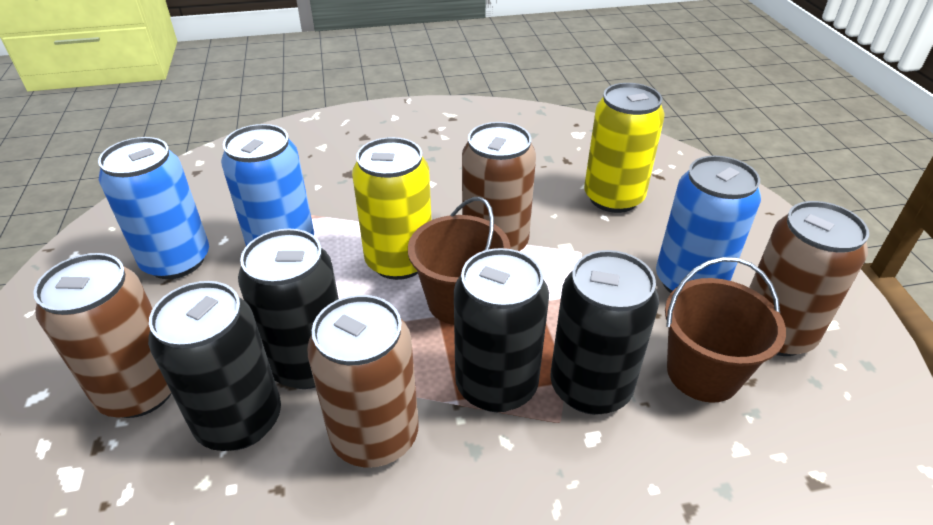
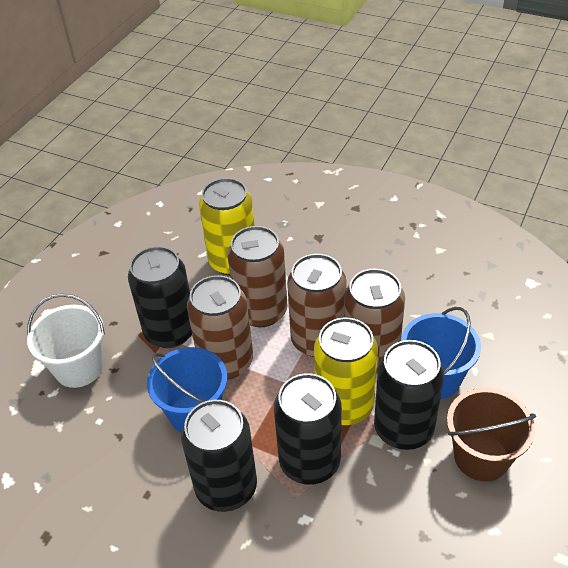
blue bucket: none = 0 -> [147,347,227,433] [401,307,481,399] = 2
blue can: [98,137,209,279] [221,124,314,246] [656,156,761,293] = 3 -> none = 0
brown bucket: [408,197,511,325] [665,257,786,403] = 2 -> [447,388,536,481] = 1
white bucket: none = 0 -> [27,294,105,388] = 1

